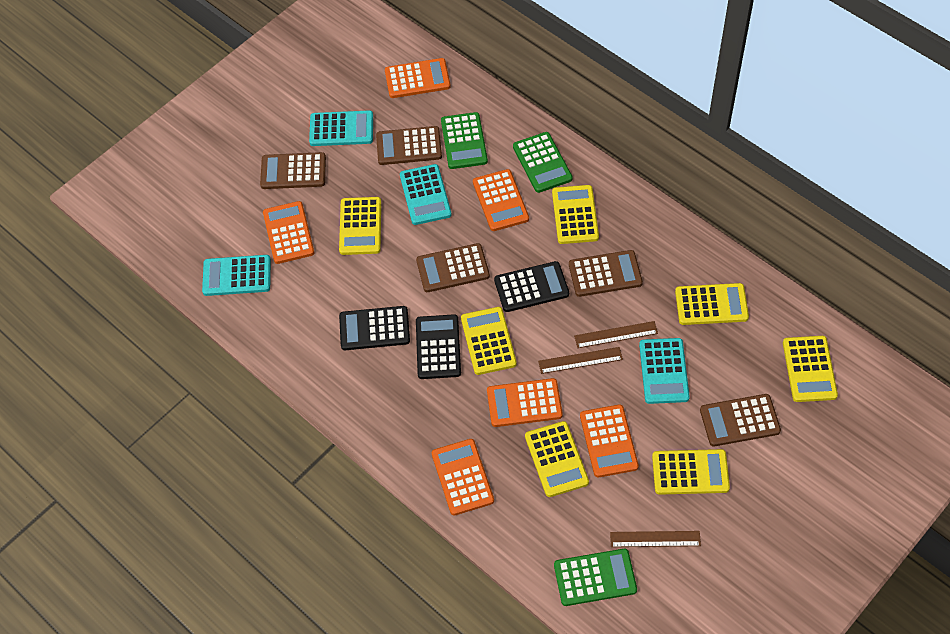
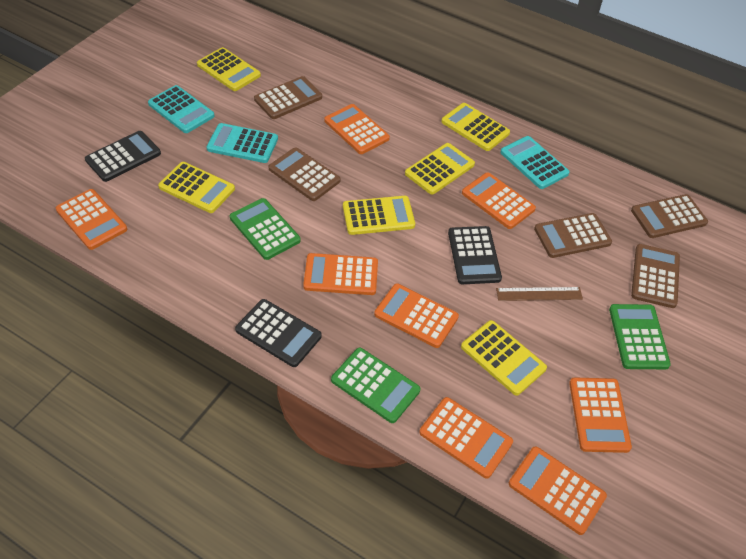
brown ruler: [538,347,623,374] [574,321,658,348] [610,531,701,547] = 3 -> [496,287,583,301] = 1
orange calculator: [263,201,314,264] [385,58,451,98] [432,439,494,515] [473,169,529,231] [487,378,563,427] [580,405,639,477] = 6 -> [56,189,127,250] [303,253,378,295] [324,104,390,154] [374,283,459,348] [419,397,513,479] [462,172,536,229] [509,446,607,535] [569,377,632,453] = 8
turquoise calculator: [202,255,271,296] [309,110,373,146] [400,164,451,225] [639,338,690,404] = 4 -> [148,85,215,133] [206,123,278,163] [500,136,569,189] = 3
yellow calculator: [339,197,381,255] [461,307,517,375] [525,421,589,497] [552,185,599,244] [652,449,730,495] [675,283,749,325] [783,336,838,402] = 7 -> [158,162,235,213] [197,47,261,91] [343,196,415,235] [405,143,475,195] [441,103,510,151] [461,320,547,396] = 6

